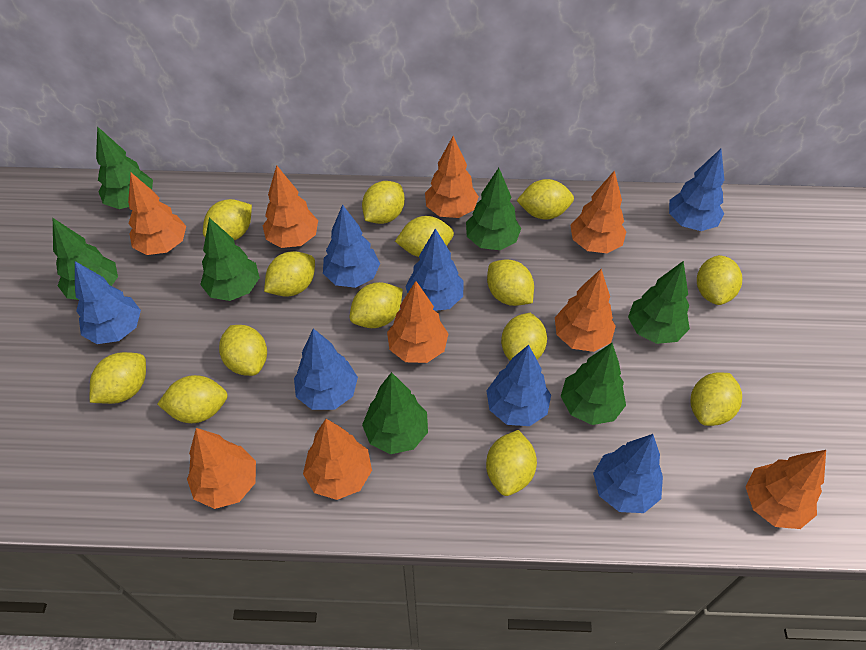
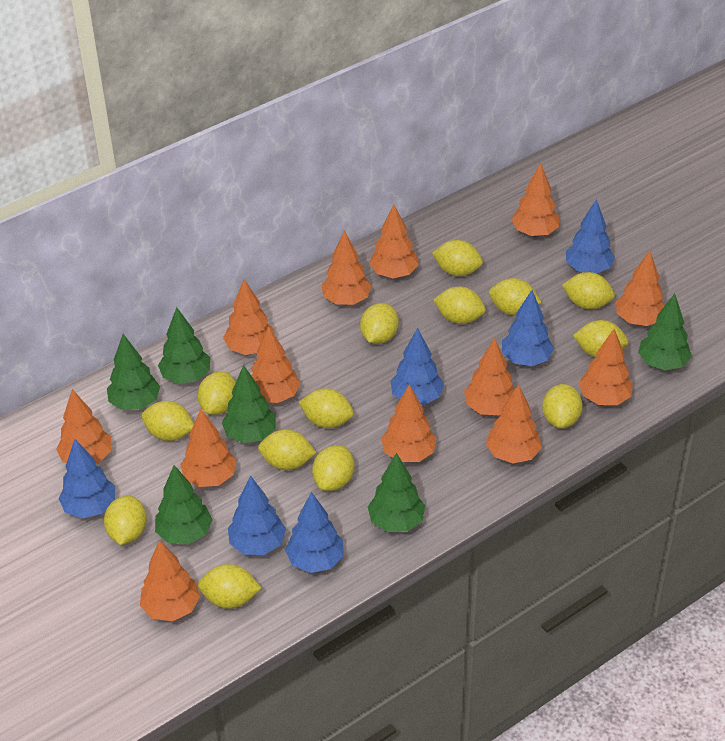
blue tree: [75,261,141,344] [294,328,358,410] [323,204,380,288] [405,228,464,311] [486,345,551,426] [593,434,663,513] [669,149,724,231] = 7 -> [58,439,115,518] [228,475,286,555] [285,492,344,573] [391,328,444,405] [502,290,554,366] [566,199,615,273] = 6
green tree: [53,218,118,300] [96,126,153,209] [200,218,260,301] [362,372,428,454] [466,168,521,250] [561,343,626,425] [628,261,690,344] = 7 -> [107,334,160,410] [155,465,213,544] [158,307,210,384] [222,365,276,443] [368,453,425,532] [638,294,692,370] = 6
orange tree: [128,173,186,255] [187,428,256,509] [263,165,318,248] [303,419,372,500] [387,281,448,363] [425,136,479,218] [555,269,616,352] [570,170,627,253] [745,450,826,529] = 9 -> [56,389,111,464] [140,540,200,621] [180,409,236,487] [223,279,274,355] [251,326,300,403] [321,230,372,305] [369,204,419,278] [381,384,437,462] [464,338,515,415] [486,384,542,463] [511,163,559,237] [579,329,633,405] [616,250,665,326] = 13

